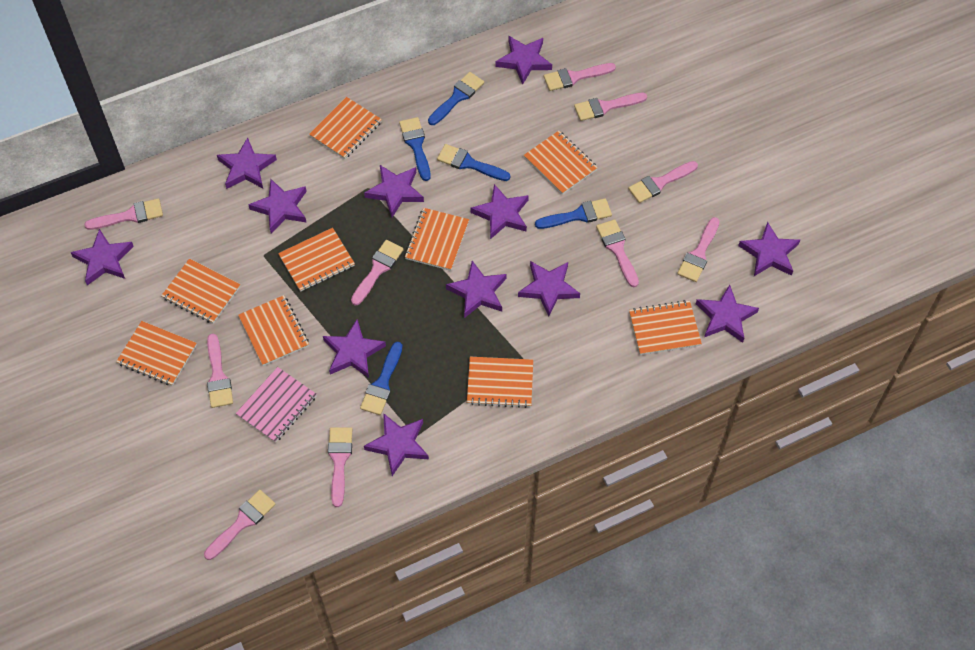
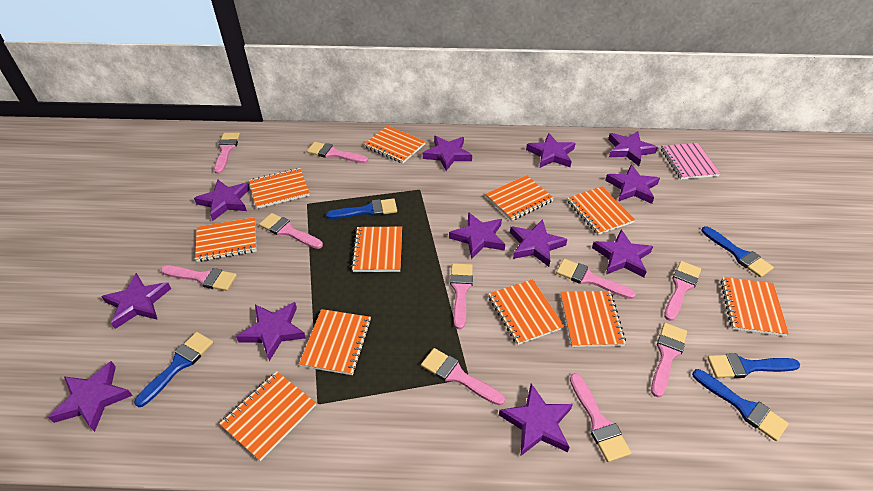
orange notebook: [116,321,197,386] [161,259,240,324] [238,295,309,366] [278,228,355,292] [309,97,382,159] [405,208,469,271] [467,357,533,408] [524,131,598,195] [629,300,702,355] = 9 -> [195,217,257,262] [219,371,316,461] [249,168,310,209] [299,309,372,375] [351,227,402,272] [364,125,426,164] [486,175,554,221] [489,279,565,345] [560,291,626,347] [567,186,635,235] [720,277,789,336] = 11

